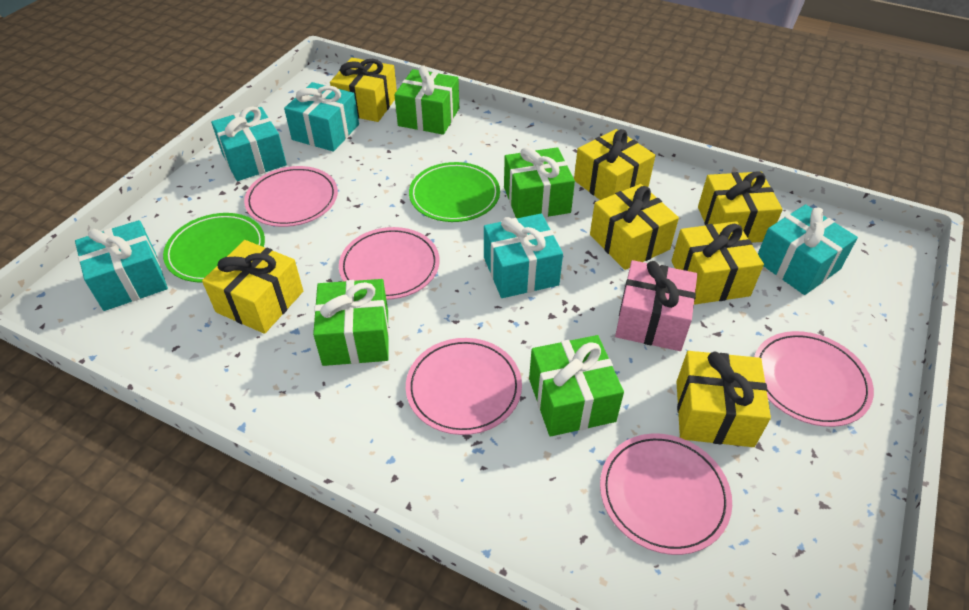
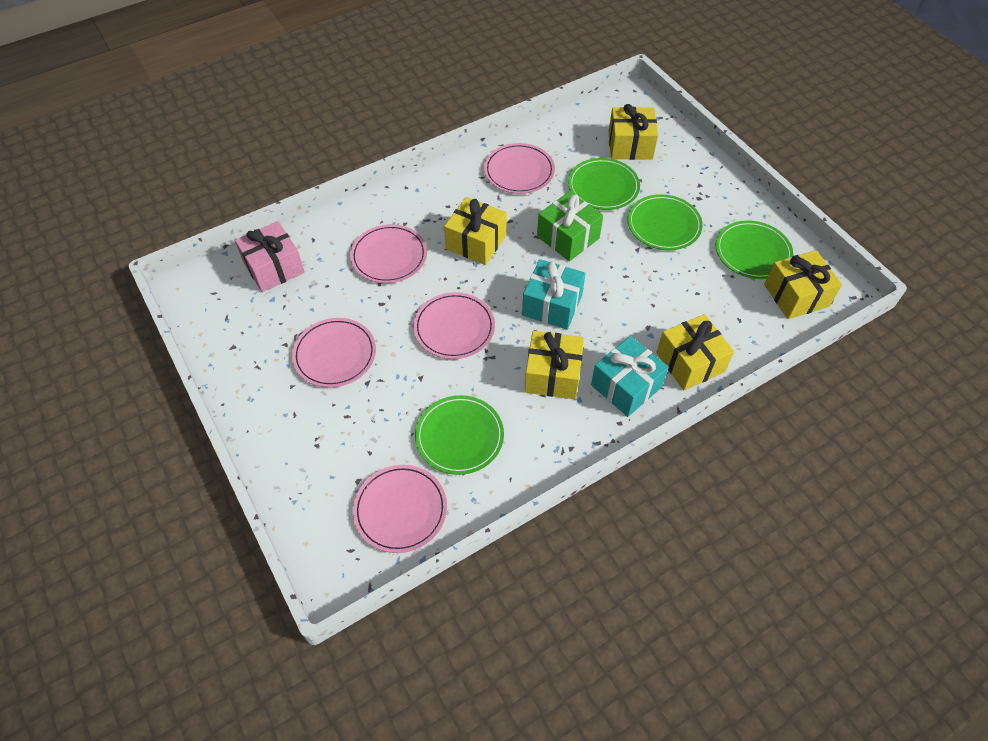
green gift: [313,279,389,366] [395,65,459,135] [504,147,575,218] [529,335,624,436] = 4 -> [537,191,603,261] = 1
green plate: [163,213,265,283] [409,162,500,222] = 2 -> [415,395,504,475] [568,158,640,210] [627,194,703,250] [716,220,793,279] = 4
turquoise gift: [75,220,168,311] [211,106,287,181] [284,82,359,152] [484,214,563,298] [758,204,858,295] = 5 -> [522,259,586,330] [591,336,669,417] = 2
yellow gift: [202,240,303,334] [330,57,397,122] [574,129,656,200] [590,184,679,270] [671,221,764,305] [676,351,771,447] [698,171,783,243] = 7 -> [444,197,507,265] [525,331,584,399] [609,104,658,160] [656,314,734,390] [764,250,842,319] = 5

